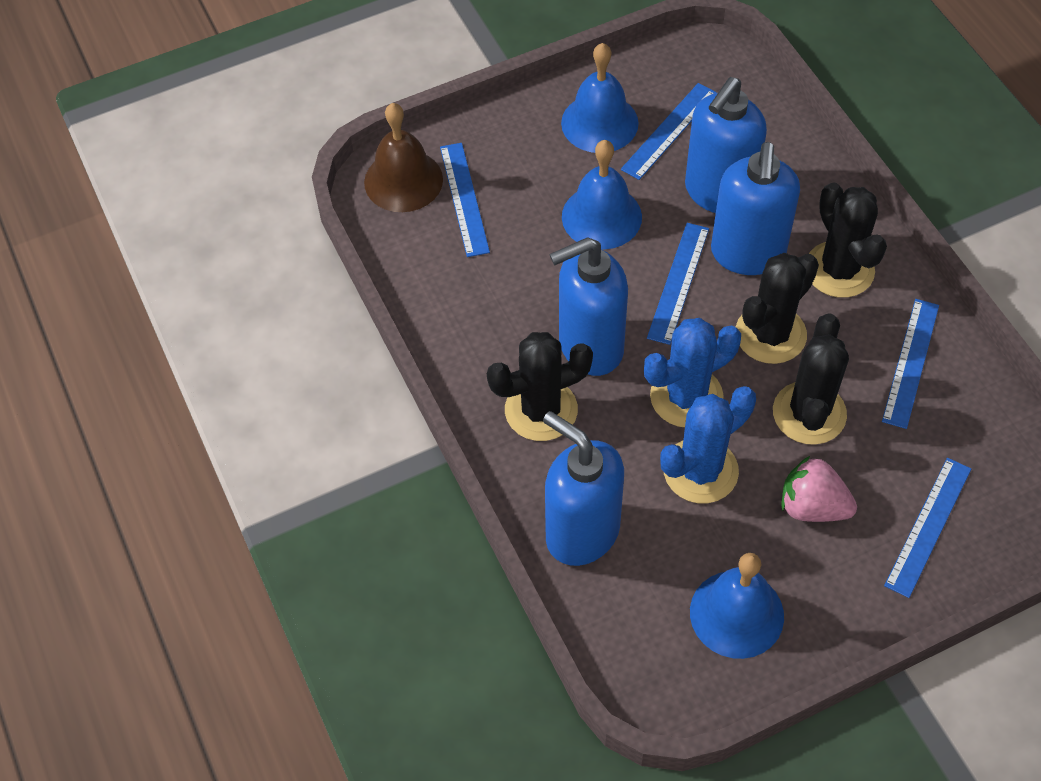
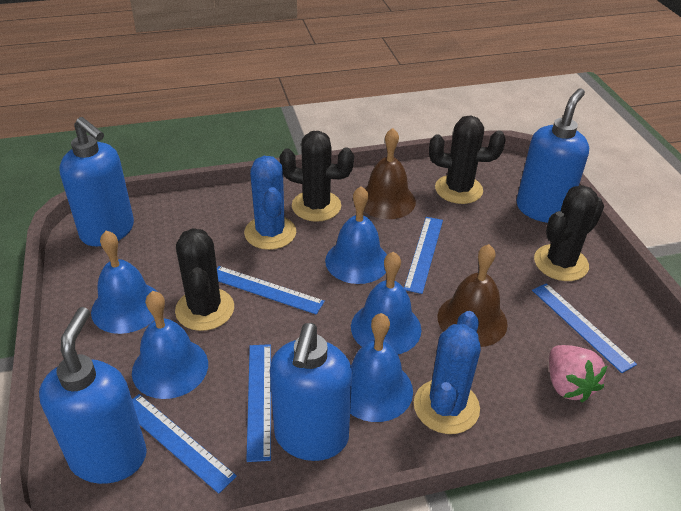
blue bell: [561,43,638,153] [562,140,642,249] [690,553,784,659] = 3 -> [91,230,158,334] [132,291,208,399] [325,186,387,284] [350,313,413,422] [351,252,421,354] = 5
brown bell: [364,103,443,212] = 1 -> [364,128,416,219] [438,244,508,347] = 2

